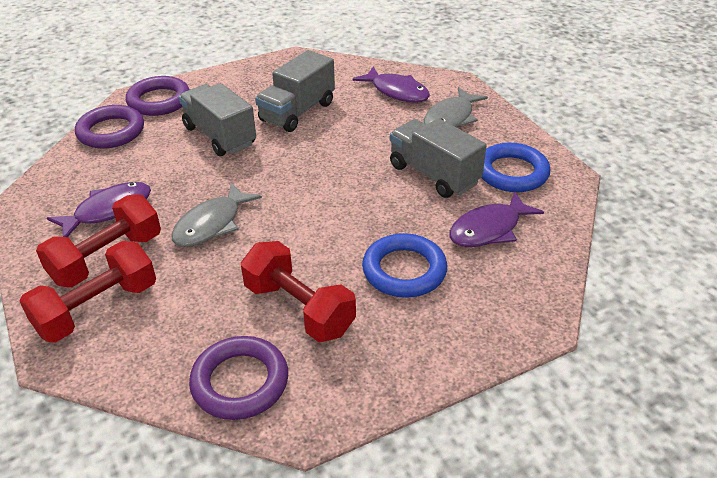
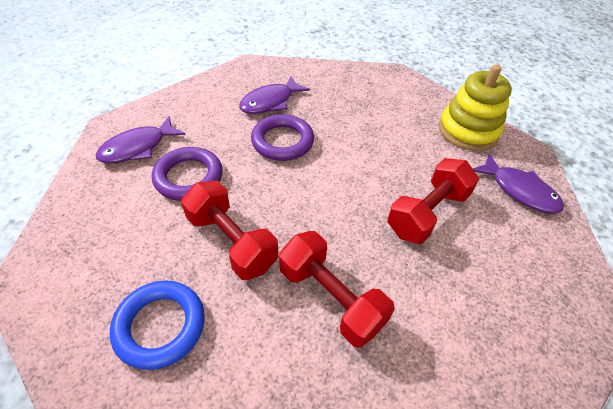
blue ring: [362,233,447,298] [481,143,550,192] = 2 -> [110,280,205,370] = 1
grey fish: [171,183,262,247] [424,87,488,128] = 2 -> none = 0
grey truck: [179,83,256,156] [255,50,335,132] [390,118,487,198] = 3 -> none = 0
purple ring: [75,105,144,149] [126,76,190,116] [189,336,288,420] = 3 -> [152,147,223,201] [251,114,314,161] = 2
yellow stacking toy: none = 0 -> [439,65,512,151] = 1

